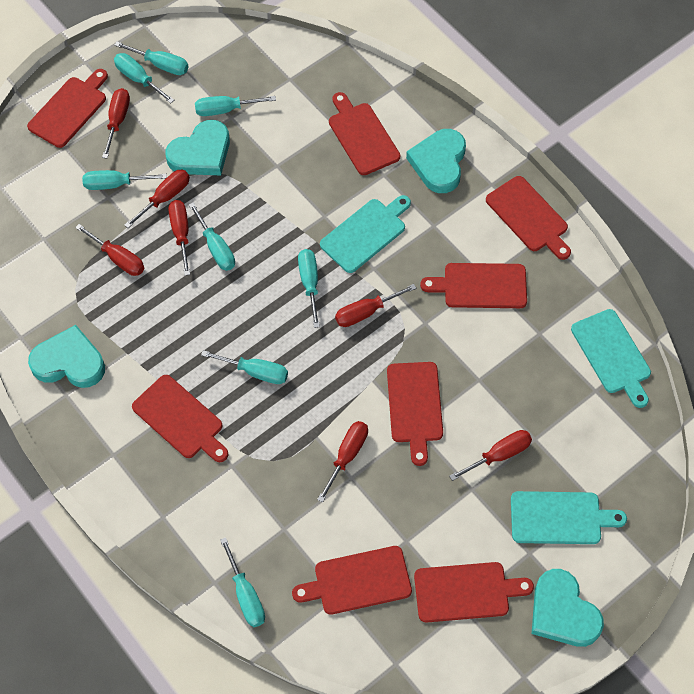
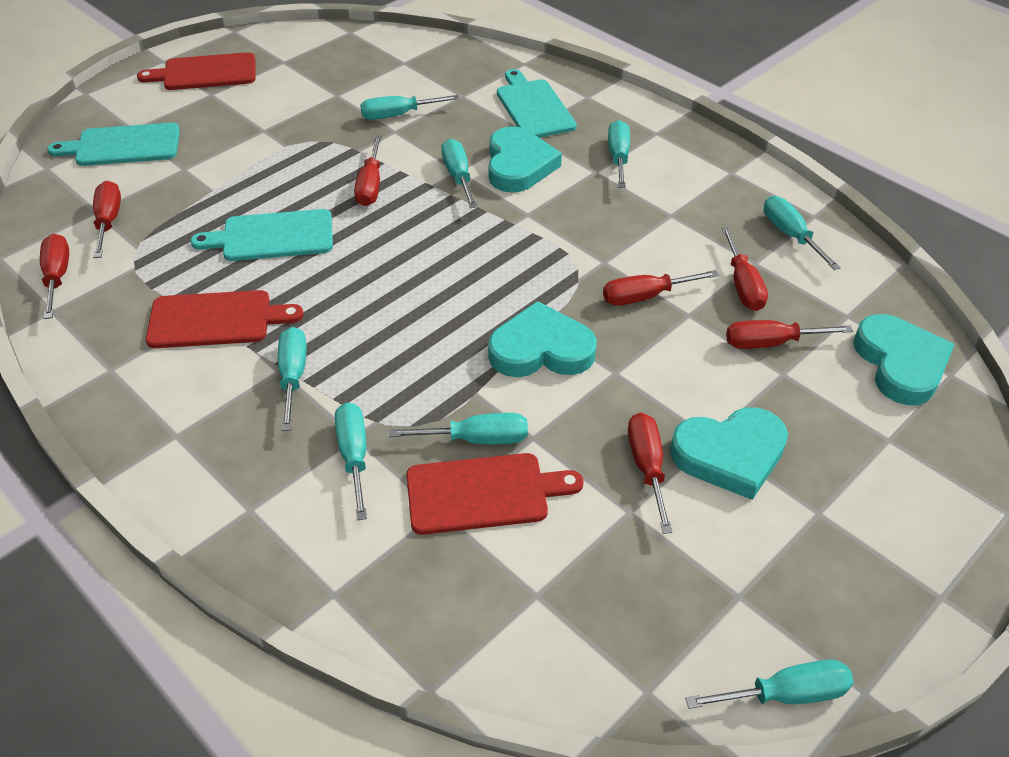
red cutting board: [27,69,108,148] [132,375,229,462] [292,546,412,615] [329,92,400,175] [387,362,443,466] [414,562,534,623] [420,263,527,308] [486,176,571,260] = 8 -> [137,52,255,90] [146,290,304,348] [406,453,583,535] = 3

